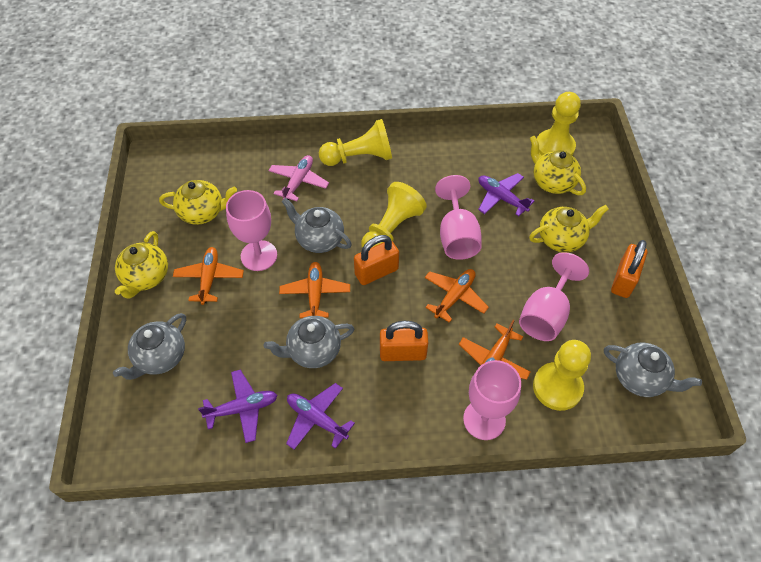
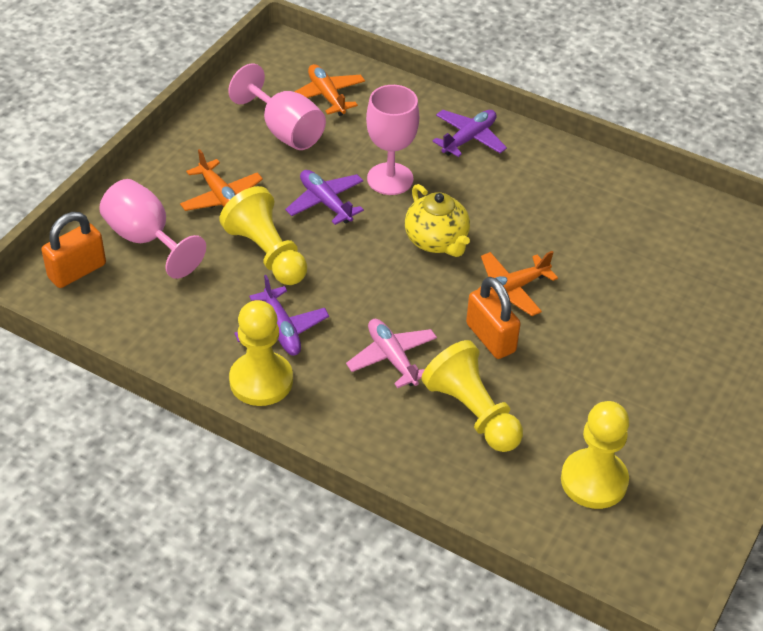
grey teapot: [113,313,186,380] [264,316,354,368] [282,198,352,253] [604,343,702,397] = 4 -> none = 0
orange padlock: [354,235,399,285] [380,321,428,361] [611,240,647,298] = 3 -> [41,212,106,288] [466,277,521,359] = 2
orange plane: [173,247,244,305] [279,262,350,318] [425,269,489,323] [459,320,531,380] = 4 -> [180,149,263,211] [294,64,365,116] [477,251,558,316] = 3
pink goblet: [226,190,277,271] [435,175,482,260] [463,360,521,440] [519,252,589,341] = 4 -> [99,179,206,279] [228,64,326,150] [366,85,419,195] = 3
yellow teapot: [115,231,168,299] [159,180,237,225] [529,205,609,253] [530,136,586,195] = 4 -> [404,184,470,257] = 1

